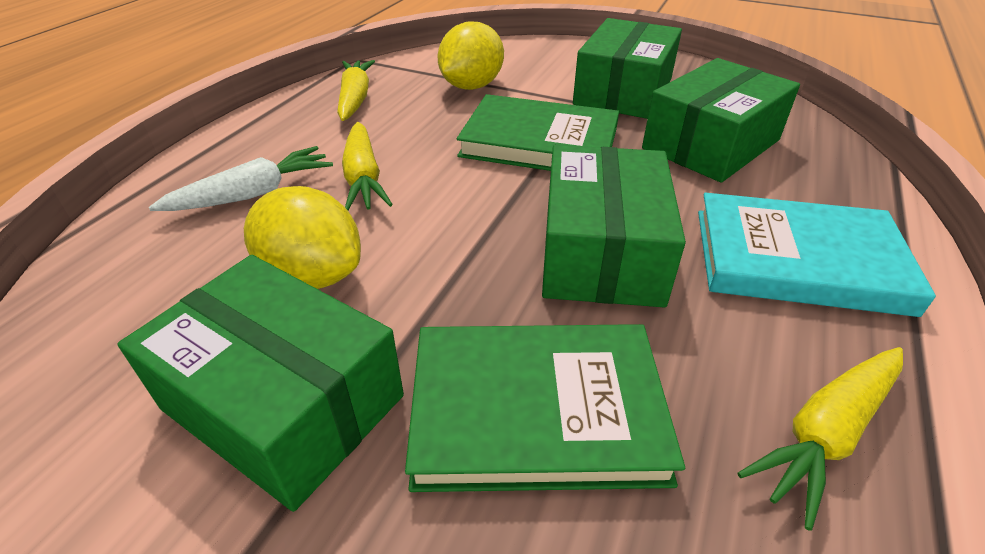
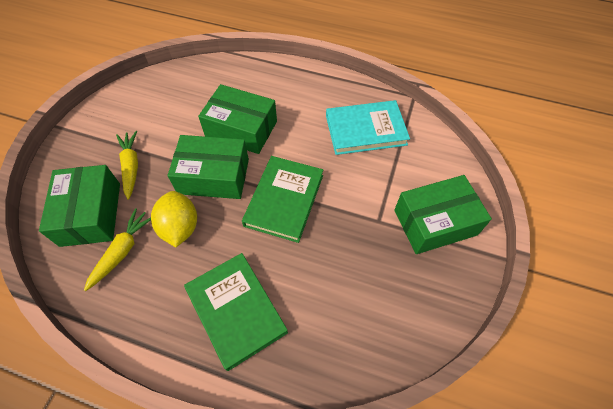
white carrot: [149,146,333,211] = 1 -> none = 0
yellow carrot: [337,60,375,121] [342,122,393,210] [738,347,903,531] = 3 -> [84,208,151,291] [116,131,138,199] = 2
yellow lemon: [244,186,361,289] [438,21,504,90] = 2 -> [151,191,197,247] = 1

